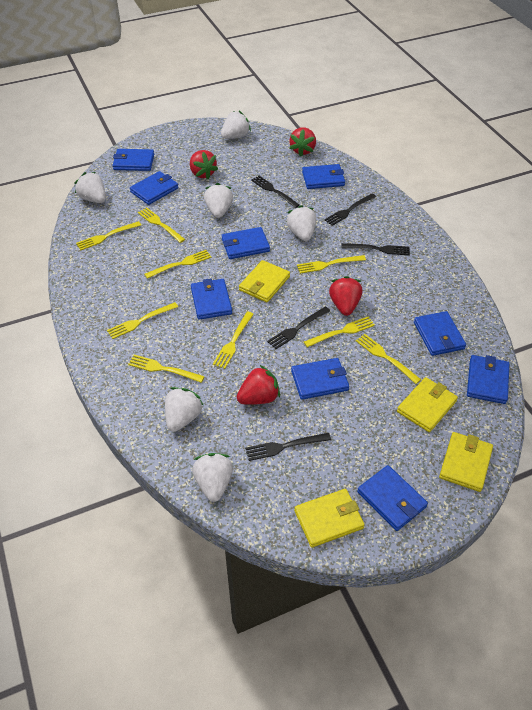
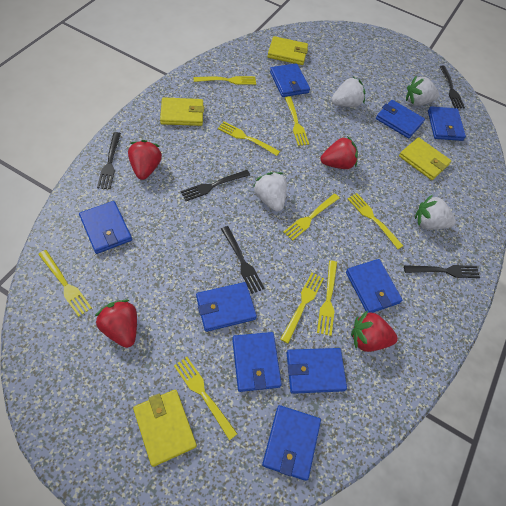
white strawberry: [74,172,106,203] [165,387,204,432] [192,453,233,502] [204,183,233,218] [221,111,251,139] [286,205,316,241] = 6 -> [253,172,287,212] [331,77,365,107] [406,76,439,106] [415,194,456,230] = 4

